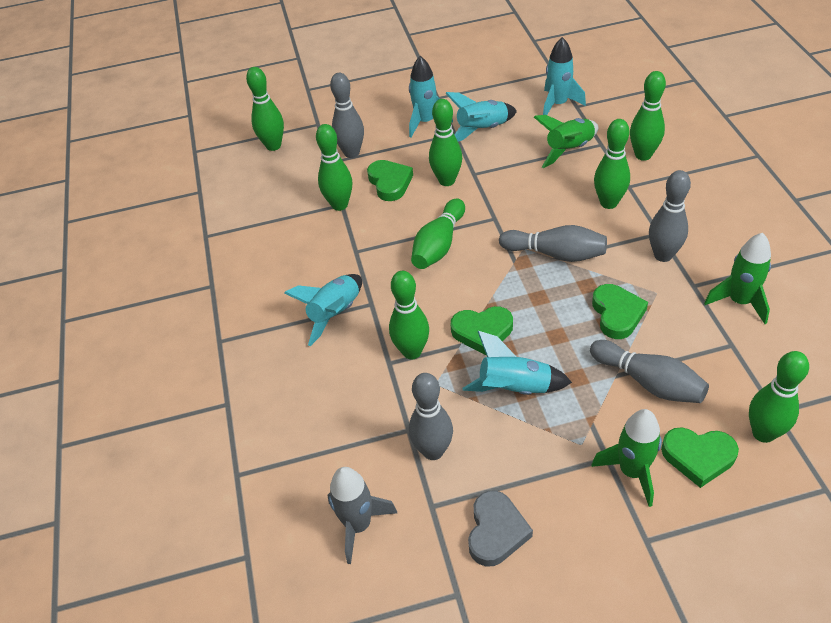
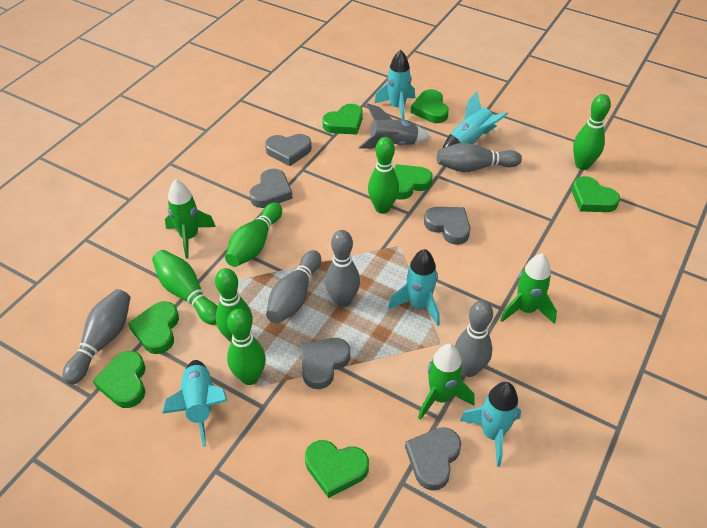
green bowling pin: [246,67,284,151] [316,124,352,211] [389,271,429,359] [411,199,465,269] [429,99,462,186] [594,119,630,209] [630,71,666,161] [749,351,809,443] = 8 -> [152,250,218,325] [215,268,253,342] [225,203,282,267] [227,309,266,385] [368,137,399,214] [573,94,611,170] = 6
green heart: [367,160,413,201] [450,306,513,355] [592,284,648,339] [661,427,739,488] = 4 -> [93,351,146,408] [128,301,179,354] [305,440,369,498] [322,104,363,135] [394,164,433,200] [410,89,449,123] [572,176,620,212] = 7
grey heart: [468,490,533,567] = 1 -> [249,169,293,208] [265,134,312,166] [301,338,350,389] [405,427,461,491] [424,207,470,245] = 5

